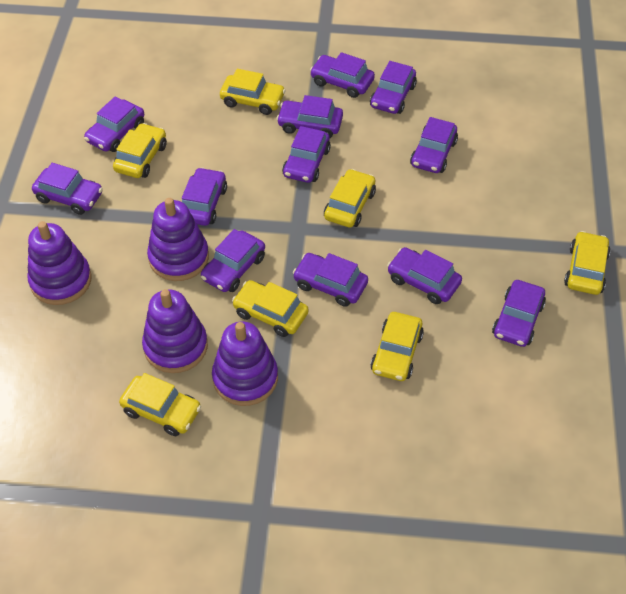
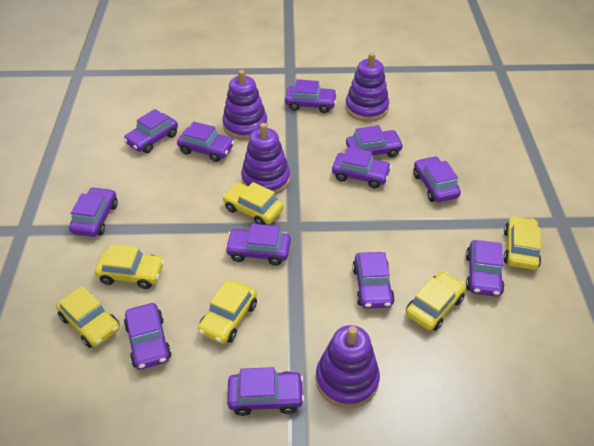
yellow car: [113,123,167,178] [119,373,201,436] [220,69,286,115] [232,280,309,337] [324,169,376,228] [370,312,424,381] [564,231,611,295] = 7 -> [56,286,120,348] [95,244,164,289] [198,280,257,344] [223,182,284,225] [406,271,466,331] [503,216,541,270] = 6

